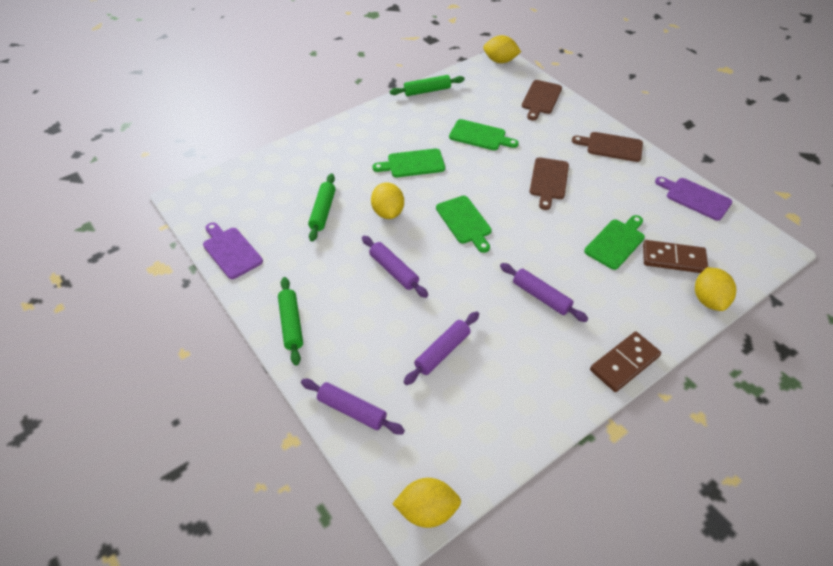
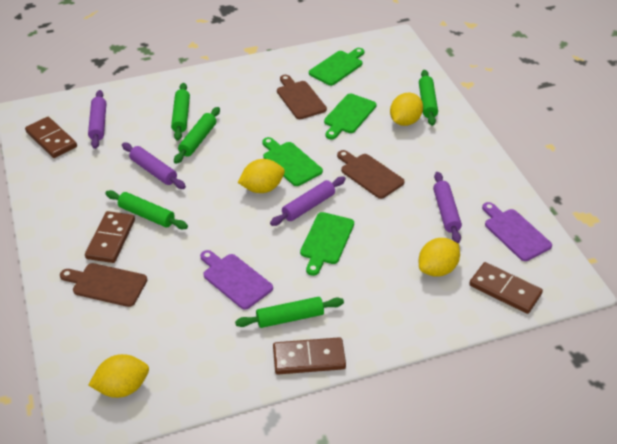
brown domino: [590,331,661,392] [643,240,708,273] = 2 -> [25,117,77,158] [85,211,135,263] [273,337,346,375] [469,262,543,314] = 4
green rolling pin: [278,277,303,365] [308,174,336,242] [390,75,465,96] = 3 -> [105,190,188,229] [171,83,190,141] [174,107,220,164] [235,297,344,328] [419,70,438,126] = 5

